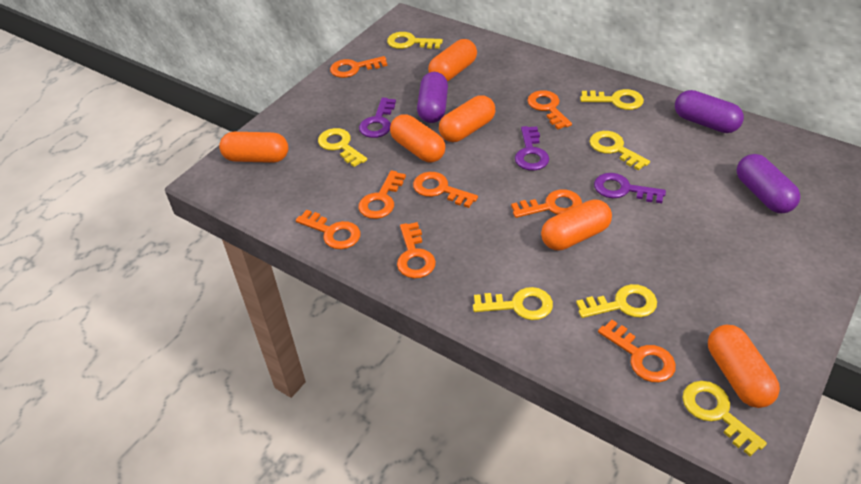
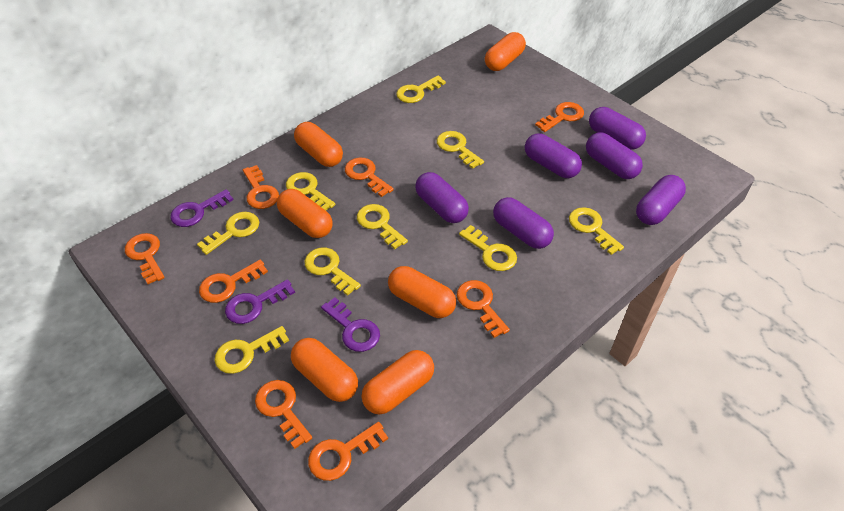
purple capsule: [417,72,448,123] [675,90,744,133] [737,154,801,214] = 3 -> [415,172,469,223] [493,197,554,249] [525,133,582,178] [586,132,643,179] [589,107,646,150] [636,175,686,225] = 6
yellow key: [318,128,367,167] [387,32,443,49] [473,287,553,320] [576,284,657,318] [580,89,644,110] [589,131,650,170] [682,381,767,456] = 7 -> [197,212,259,255] [215,326,289,374] [286,172,336,210] [304,248,361,296] [357,204,408,249] [396,75,446,103] [437,131,484,169] [459,225,517,271] [569,207,624,255] = 9

